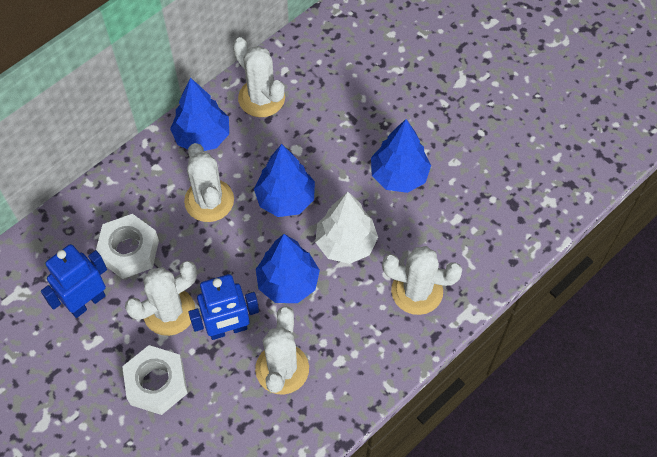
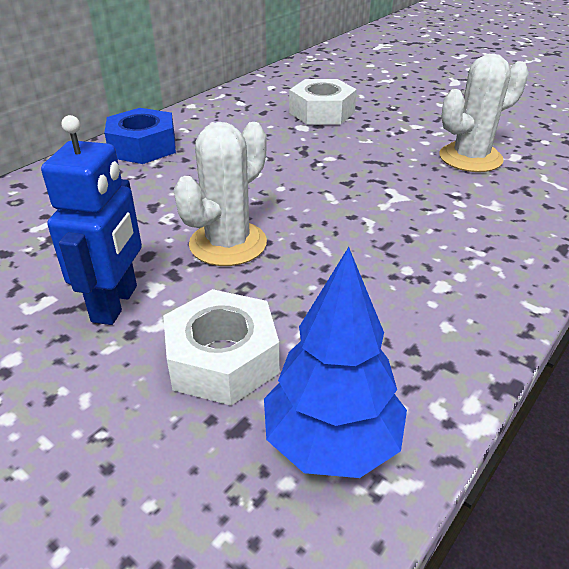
blue nut: none = 0 -> [104,108,176,164] = 1
blue robot: [41,244,107,318] [188,274,259,340] = 2 -> [41,115,142,325] = 1
blue tree: [170,77,229,151] [254,144,315,217] [256,234,320,303] [371,119,431,193] = 4 -> [264,247,407,478] = 1
white cactus: [125,261,197,336] [184,143,234,222] [233,37,285,117] [255,306,309,394] [382,246,462,315] = 5 -> [174,122,267,266] [439,53,529,172] = 2
white tree: [315,192,378,264] = 1 -> none = 0

